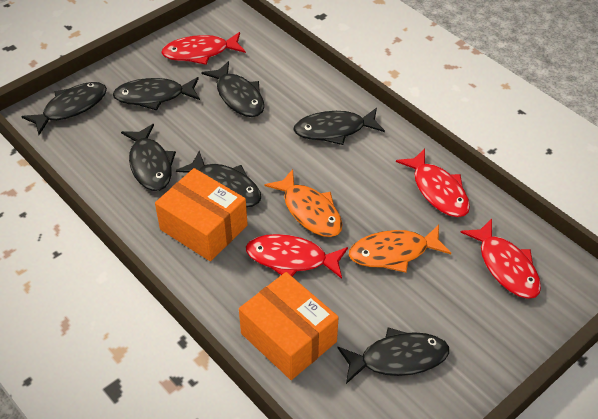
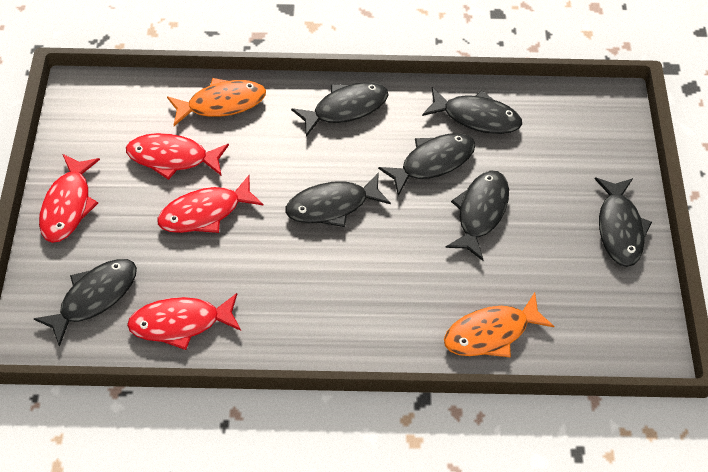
orange box: [155,168,248,261] [239,272,339,380] = 2 -> none = 0

